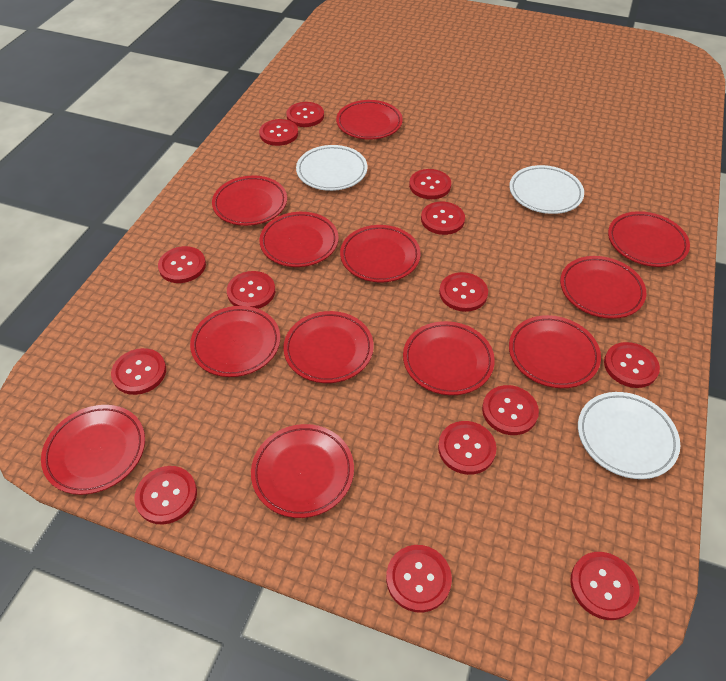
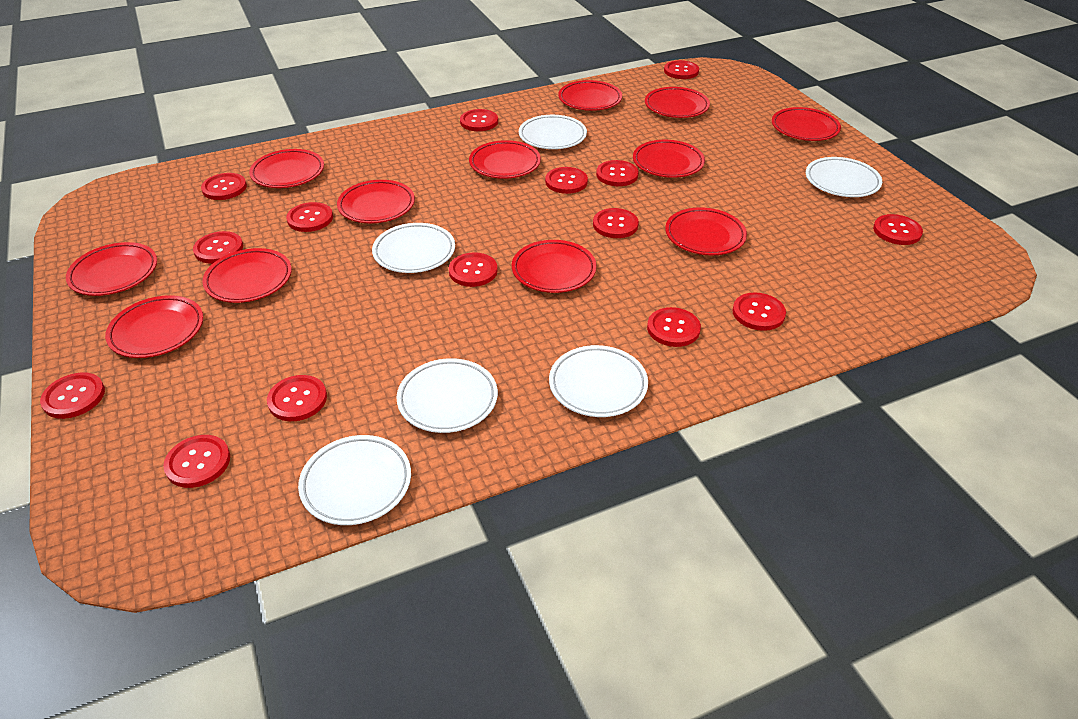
red button: [111,348,166,395] [134,466,197,524] [158,246,206,283] [227,271,275,309] [259,119,298,146] [286,102,324,127] [386,545,452,613] [409,169,451,199] [421,202,465,235] [438,421,497,475] [439,272,488,312] [482,385,539,435] [571,552,640,620] [604,342,660,388] = 14 -> [40,372,105,419] [163,435,230,488] [193,231,243,264] [201,173,247,200] [267,375,327,421] [286,202,333,232] [449,252,498,287] [460,109,498,131] [545,167,588,194] [593,208,639,238] [596,160,639,186] [647,307,701,347] [664,60,699,79] [733,292,786,331] [873,214,923,245] = 15
white plate: [296,145,368,191] [509,165,584,214] [578,392,680,479] = 3 -> [298,435,411,525] [372,223,455,273] [396,358,498,433] [519,115,587,149] [549,345,648,417] [806,157,882,197] = 6

